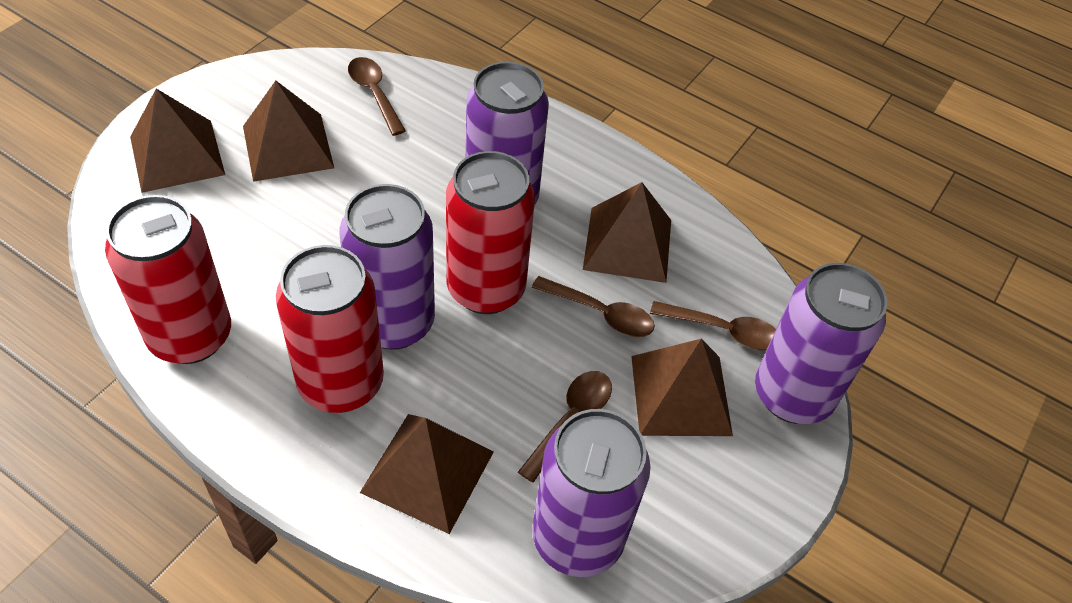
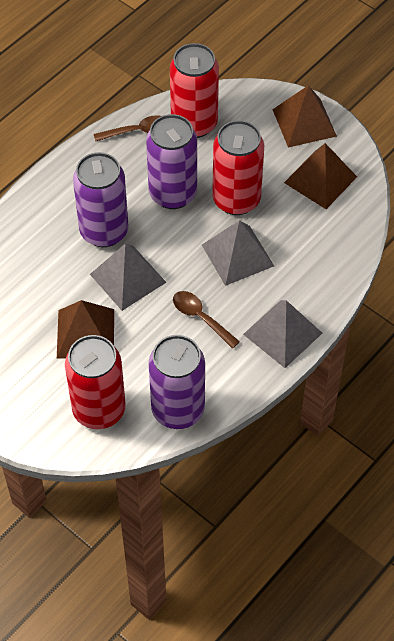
brown pyramid: [130,89,225,193] [243,81,334,182] [360,414,494,534] [583,182,671,283] [631,339,733,436] = 5 -> [57,300,114,359] [272,85,337,148] [284,143,357,209] = 3
brown spoon: [348,57,406,136] [518,371,612,483] [532,276,655,337] [650,301,776,350] = 4 -> [94,115,161,142] [173,291,240,348] = 2
grey pyramid: none = 0 -> [90,244,166,311] [202,220,274,286] [243,300,322,368] = 3
purple can: [340,184,435,350] [466,62,549,204] [532,409,651,577] [755,263,887,424] = 4 -> [73,152,129,247] [146,114,197,209] [148,335,205,429] = 3

